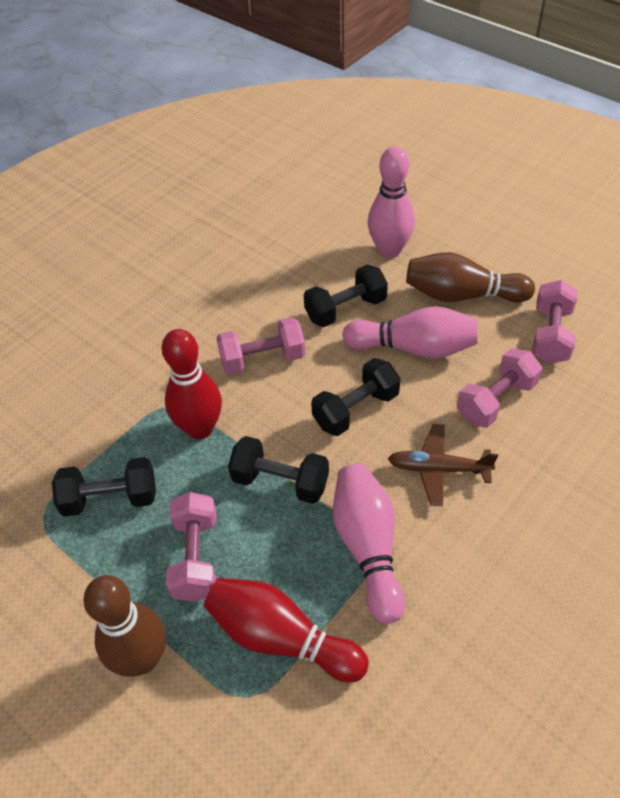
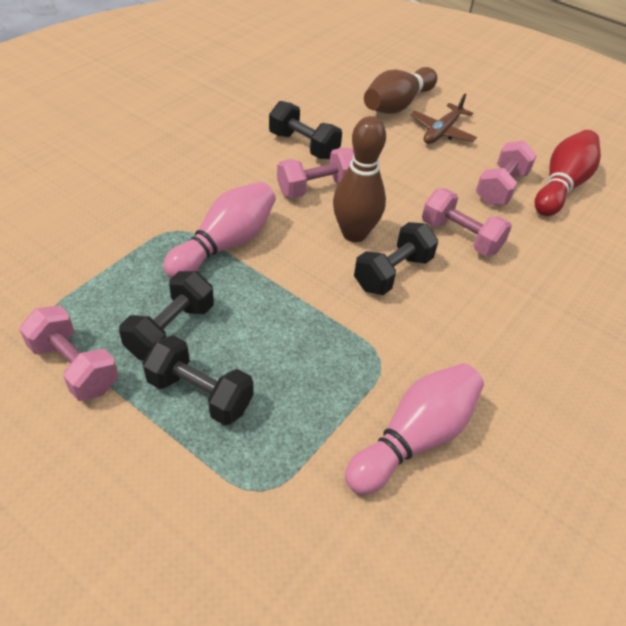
pink bowling pin: [333,463,405,624] [342,306,478,359] [368,147,415,258] = 3 -> [163,182,276,278] [345,363,484,495] = 2
red bowling pin: [162,329,222,439] [204,578,369,683] = 2 -> [535,130,601,216] = 1

